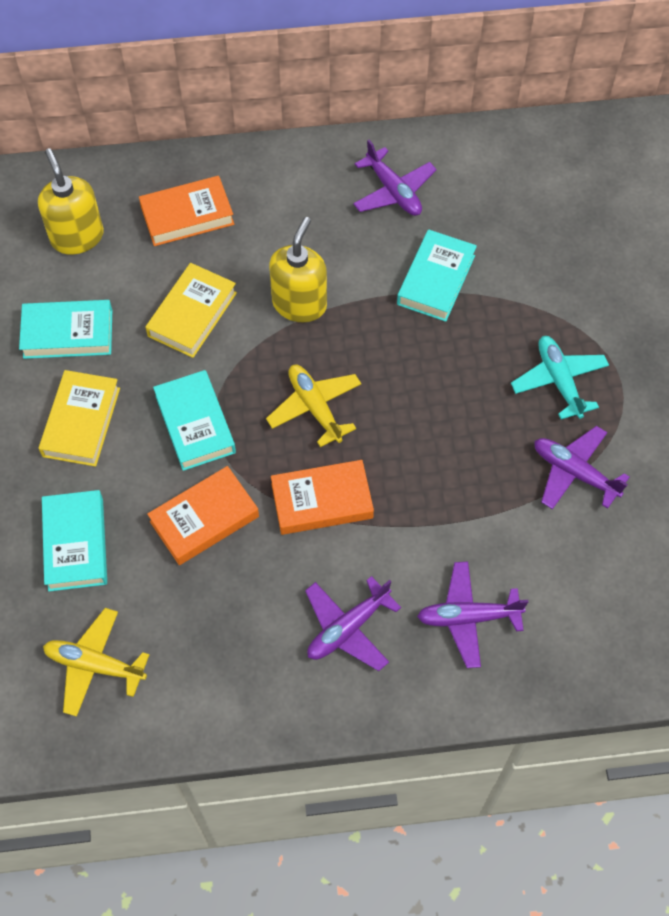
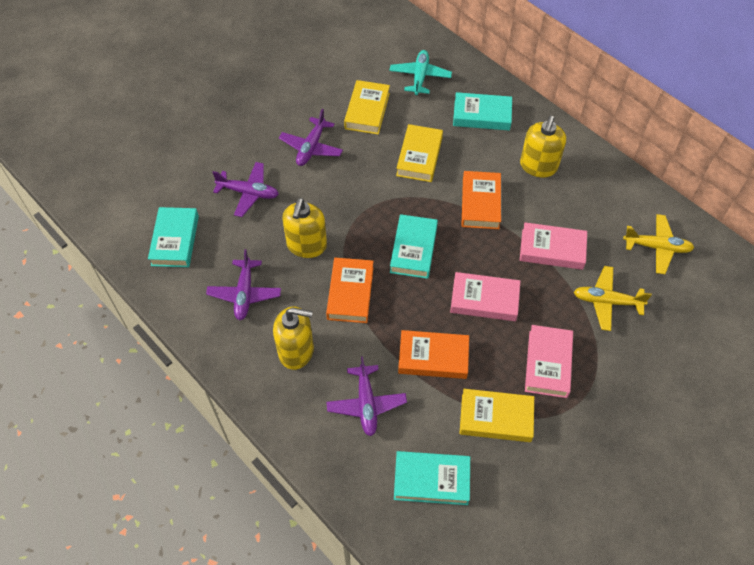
pink book: none = 0 -> [450,272,520,321] [520,222,587,270] [525,325,573,398] = 3
yellow book: [39,370,120,467] [146,263,237,358] = 2 -> [344,80,390,135] [396,124,443,182] [460,389,534,442] = 3
yellow soap dispenser: [38,148,104,255] [269,217,327,322] = 2 -> [273,307,314,370] [282,198,327,258] [520,116,566,178] = 3

